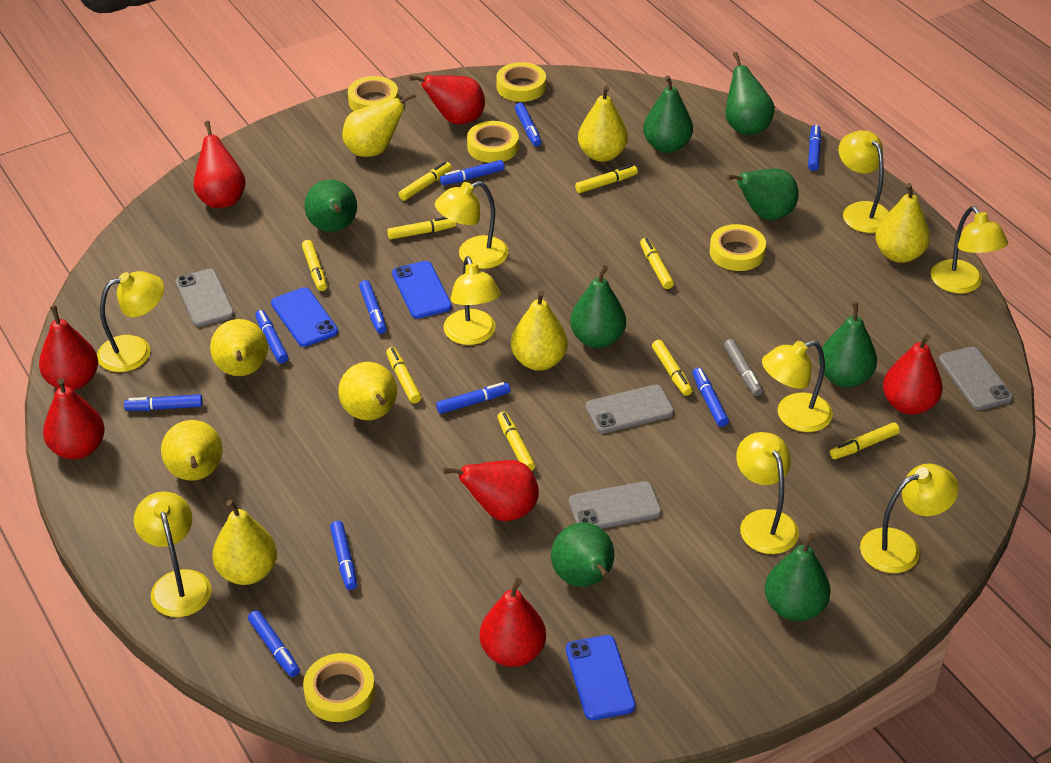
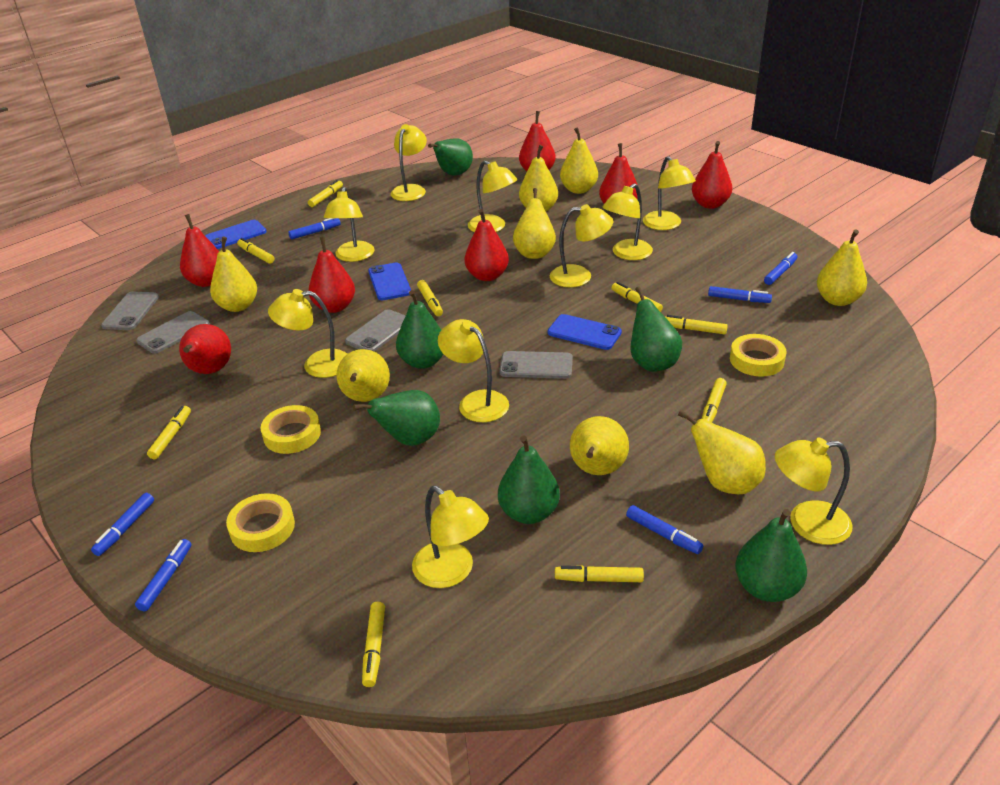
blue marker: [124,394,203,411] [248,610,300,677] [255,310,288,363] [330,521,357,590] [359,280,387,334] [436,382,510,414] [440,160,505,185] [515,103,541,147] [692,368,729,427] [808,125,821,171] = 10 -> [91,493,154,556] [135,539,191,611] [289,218,341,239] [626,505,703,554] [708,286,772,303] [764,252,798,285] = 6
green pear: [304,179,357,232] [551,523,614,587] [570,265,626,348] [643,75,693,153] [725,52,775,135] [727,169,798,220] [765,533,831,621] [819,302,877,388] = 8 -> [353,390,440,446] [396,290,443,369] [428,138,473,175] [498,435,560,524] [631,286,682,372] [735,509,807,602] = 6
grey marker: [724,339,763,396] = 1 -> none = 0
yellow lamp: [97,271,164,372] [134,491,212,617] [435,181,509,269] [443,256,501,345] [736,432,799,554] [762,340,833,432] [838,130,889,233] [860,464,959,573] [931,206,1008,294] = 9 -> [268,289,347,378] [324,187,375,262] [391,124,427,201] [412,486,489,588] [438,319,509,422] [468,161,517,232] [550,204,613,288] [602,183,653,260] [643,156,696,230] [775,438,853,545] = 10
yellow tape: [303,653,375,722] [348,76,398,111] [467,121,519,163] [496,62,546,102] [710,224,766,271] = 5 -> [226,493,295,552] [261,405,321,454] [730,334,787,377] = 3

